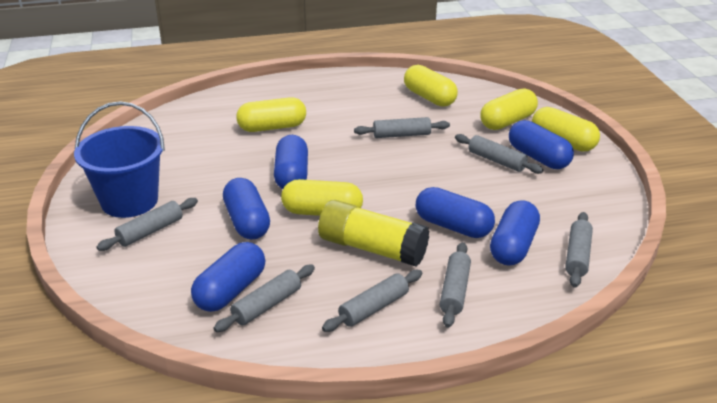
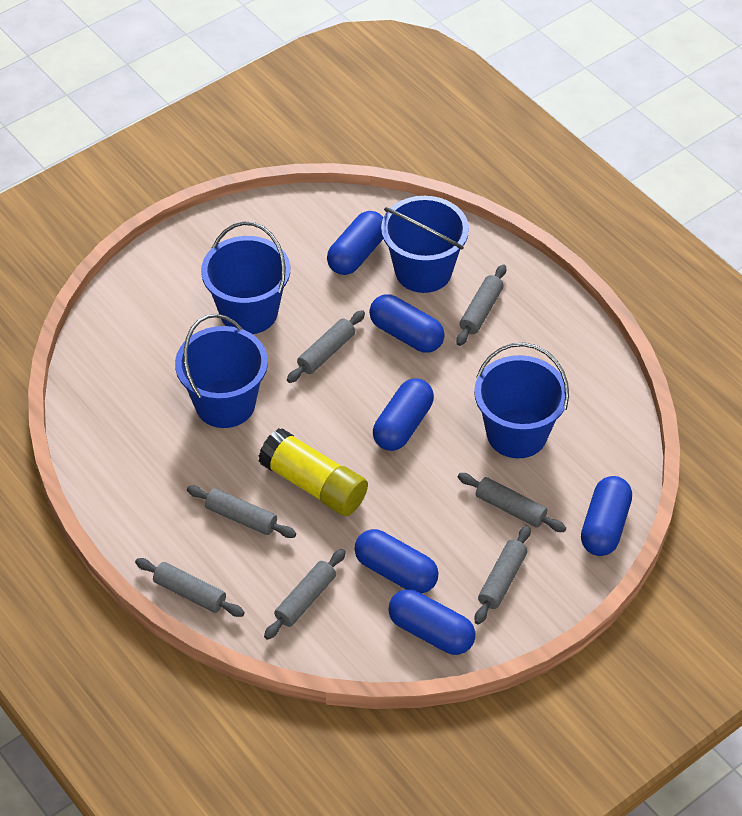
blue bucket: [74,101,165,218] = 1 -> [175,314,268,428] [201,222,290,334] [381,196,469,293] [474,342,569,458] = 4
yellow capsule: [236,97,306,132] [281,179,363,216] [404,65,458,107] [480,88,538,130] [532,107,600,152] = 5 -> none = 0

